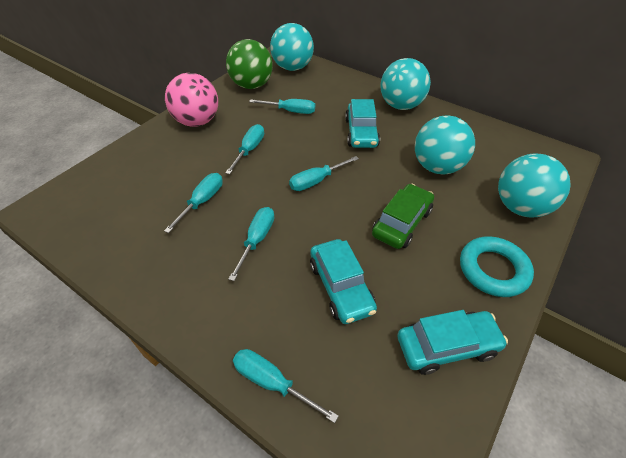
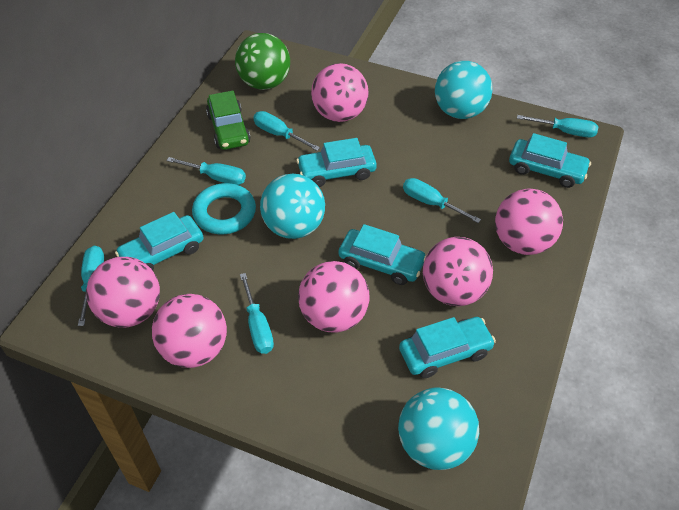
pink ball: [165,73,218,127] = 1 -> [86,257,160,328] [152,294,227,368] [298,261,370,333] [311,63,369,122] [423,237,493,306] [495,189,563,255] = 6
turquoise ball: [270,23,314,71] [381,58,431,110] [415,115,475,175] [498,154,571,217] = 4 -> [260,174,325,239] [398,388,479,470] [435,61,493,119] = 3
turquoise car: [310,239,377,324] [345,99,380,148] [397,310,508,375] = 3 -> [115,212,204,270] [296,138,377,187] [339,224,426,285] [399,317,496,378] [509,133,591,188] = 5

